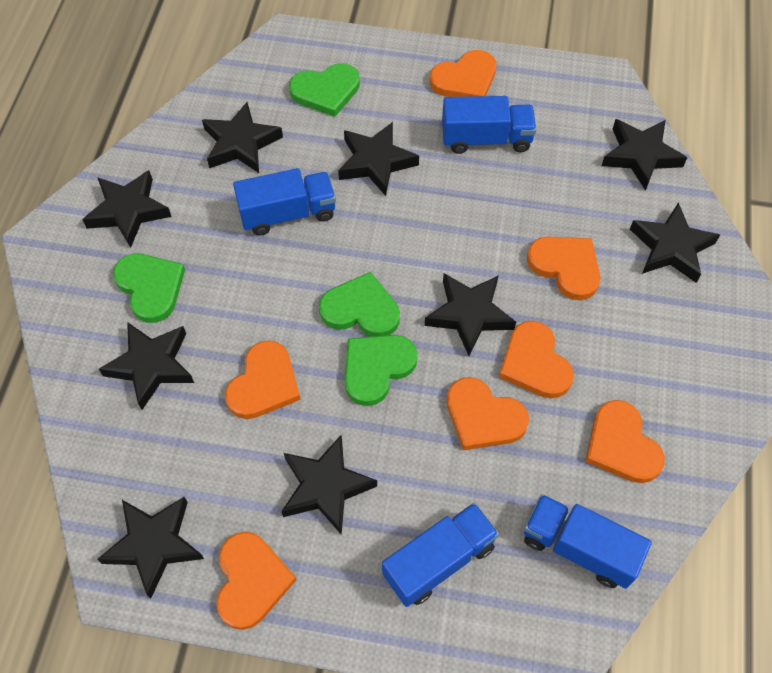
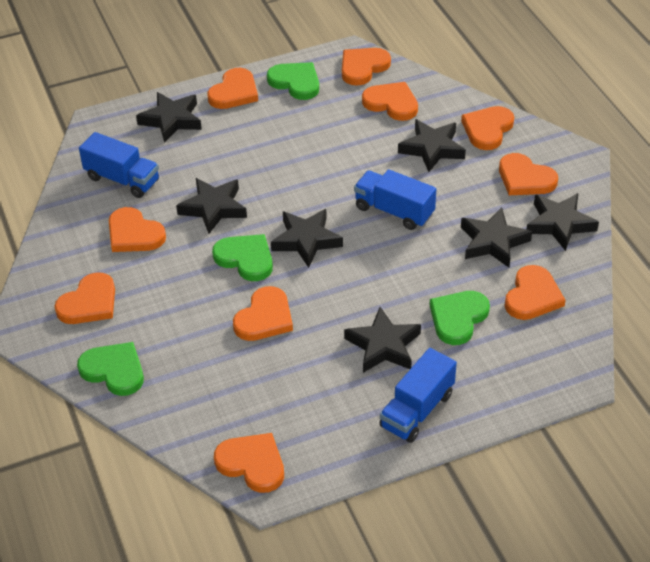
black star: [82,170,172,248] [98,497,204,598] [99,322,194,410] [202,102,283,173] [281,435,377,535] [338,122,419,196] [424,273,516,356] [602,119,687,191] [630,202,720,283] = 9 -> [136,92,202,143] [176,178,247,234] [271,209,343,268] [344,307,421,373] [398,119,466,172] [461,208,532,267] [527,193,599,251] = 7
blue truck: [233,168,336,236] [382,503,499,607] [442,96,537,154] [524,494,652,589] = 4 -> [79,132,159,198] [354,169,436,230] [379,348,457,443] = 3
orange heart: [216,532,296,630] [225,340,301,419] [430,50,496,97] [446,377,529,450] [499,321,574,398] [527,237,600,300] [585,400,665,483] = 7 -> [54,272,115,324] [109,207,166,252] [207,68,258,109] [214,433,284,493] [233,286,293,341] [342,48,391,86] [362,82,418,121] [461,106,514,150] [499,153,558,195] [505,265,566,320] = 10

